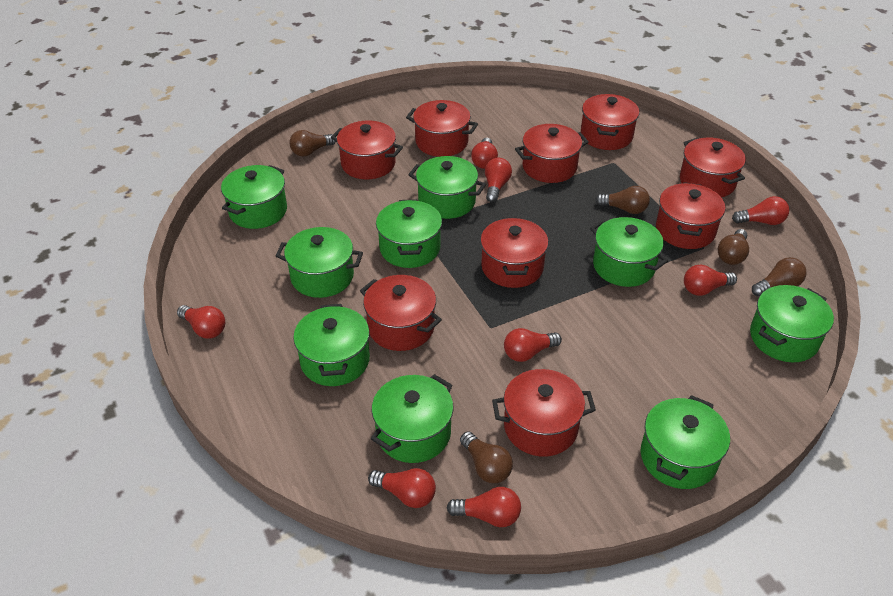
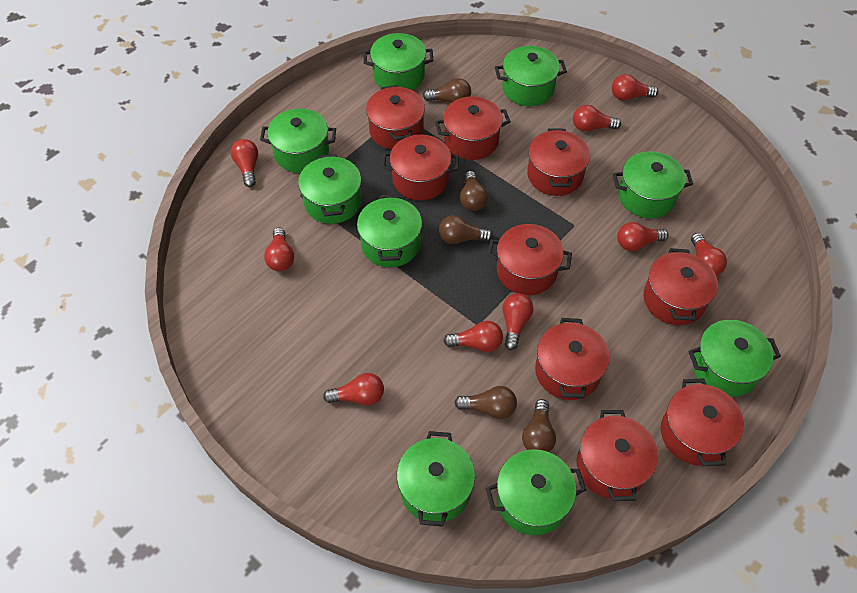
red light bulb: [177,305,225,339] [368,468,436,508] [447,487,521,527] [471,138,498,169] [485,158,512,202] [504,328,562,362] [684,264,737,296] [732,196,789,225] = 8 -> [231,139,258,187] [264,228,294,271] [323,373,384,406] [443,321,503,352] [502,293,533,350] [573,105,621,132] [612,74,658,101] [617,222,668,251] [691,233,727,276] = 9

